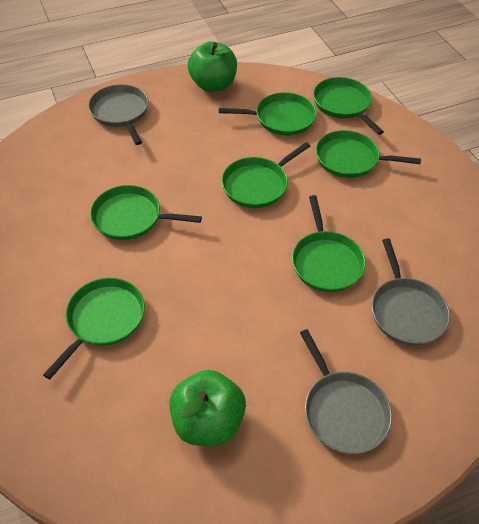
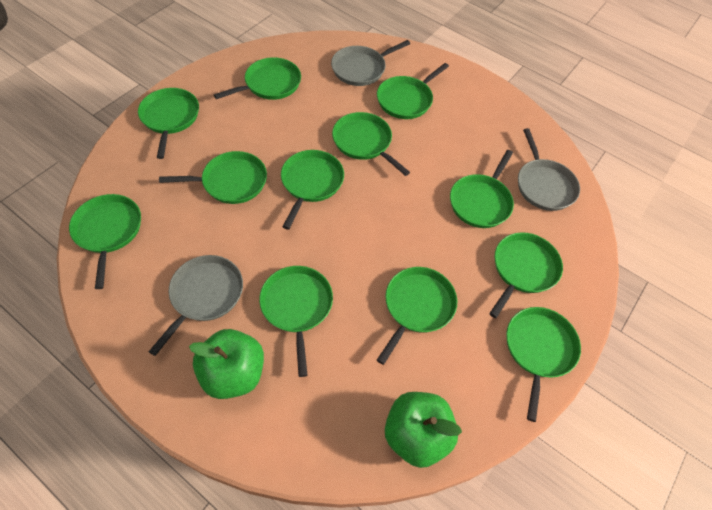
green pan: [43,278,145,380] [90,185,202,240] [219,92,317,136] [221,142,310,208] [292,195,366,292] [313,77,384,135] [316,130,421,178] = 7 -> [69,194,141,289] [138,88,199,159] [159,151,267,204] [214,57,301,100] [259,266,333,377] [281,150,344,230] [332,112,410,176] [377,63,449,119] [377,267,457,365] [450,150,514,228] [489,232,563,318] [506,307,581,422] = 12

